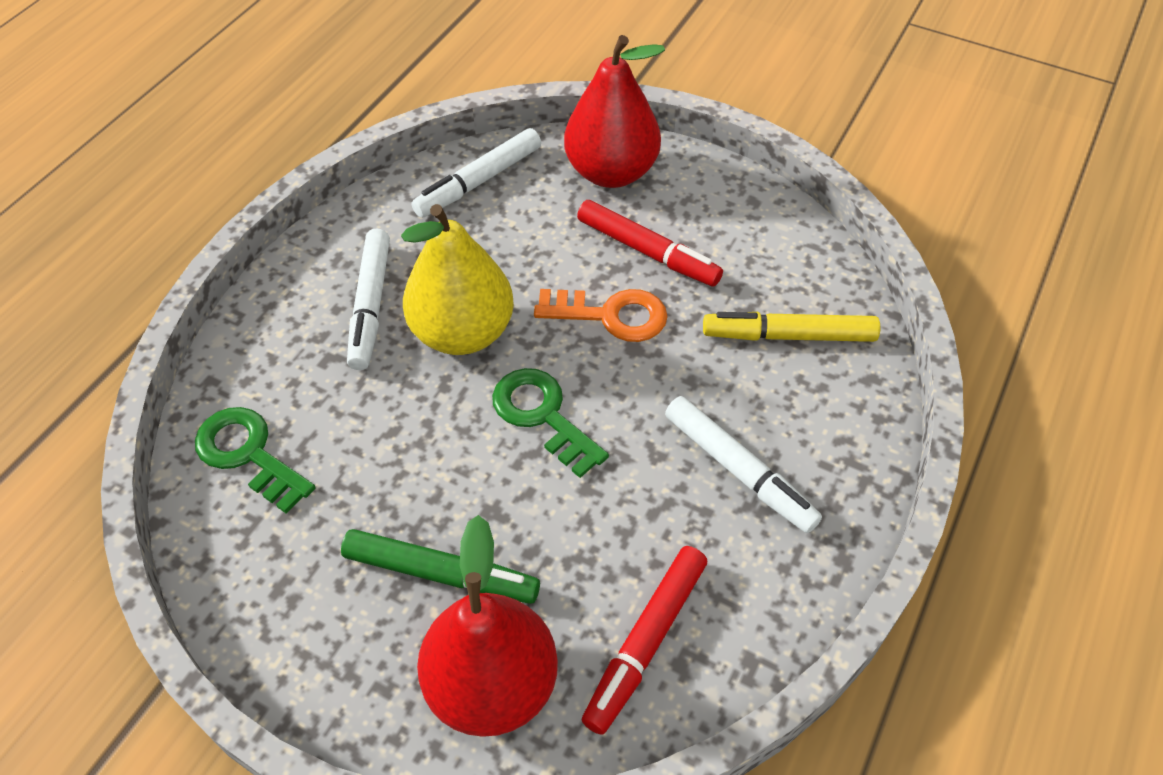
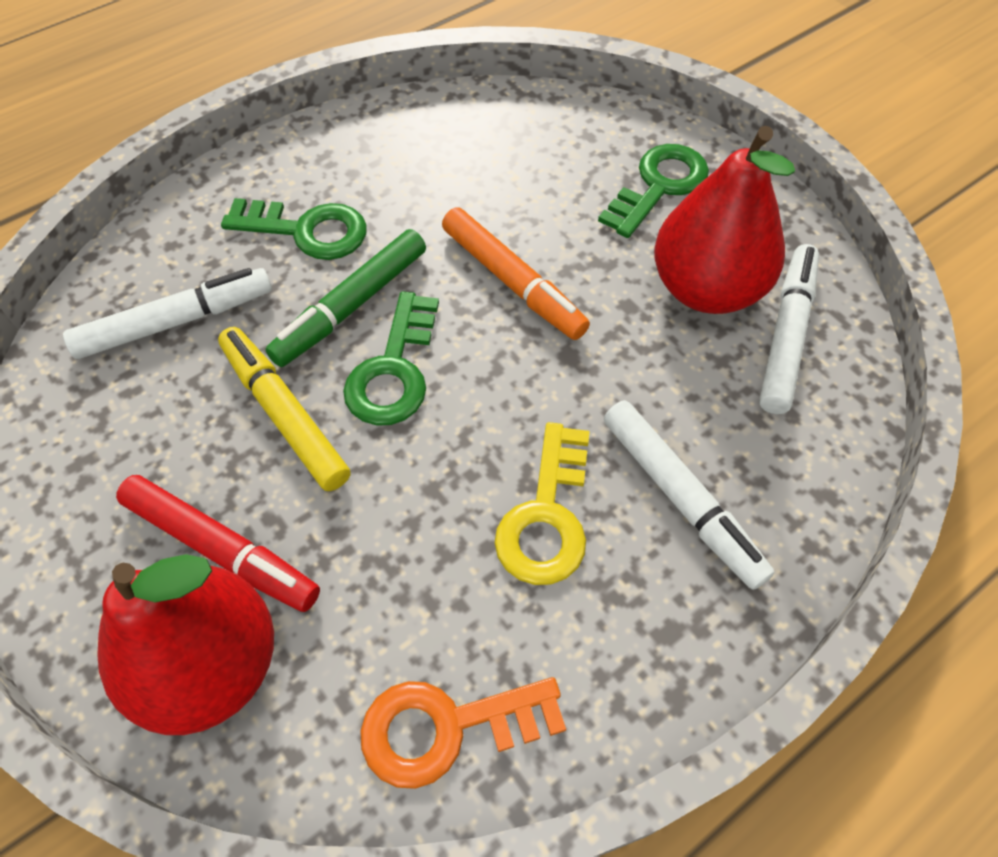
green key: [195,407,316,514] [492,368,609,478] = 2 -> [221,198,367,260] [343,291,439,426] [598,144,709,238] = 3
orange marker: none = 0 -> [442,207,590,340] = 1
red marker: [577,200,723,287] [582,546,707,735] = 2 -> [116,475,320,612] = 1
yellow key: none = 0 -> [495,422,590,585] = 1
yellow pear: [401,204,514,355] = 1 -> none = 0

